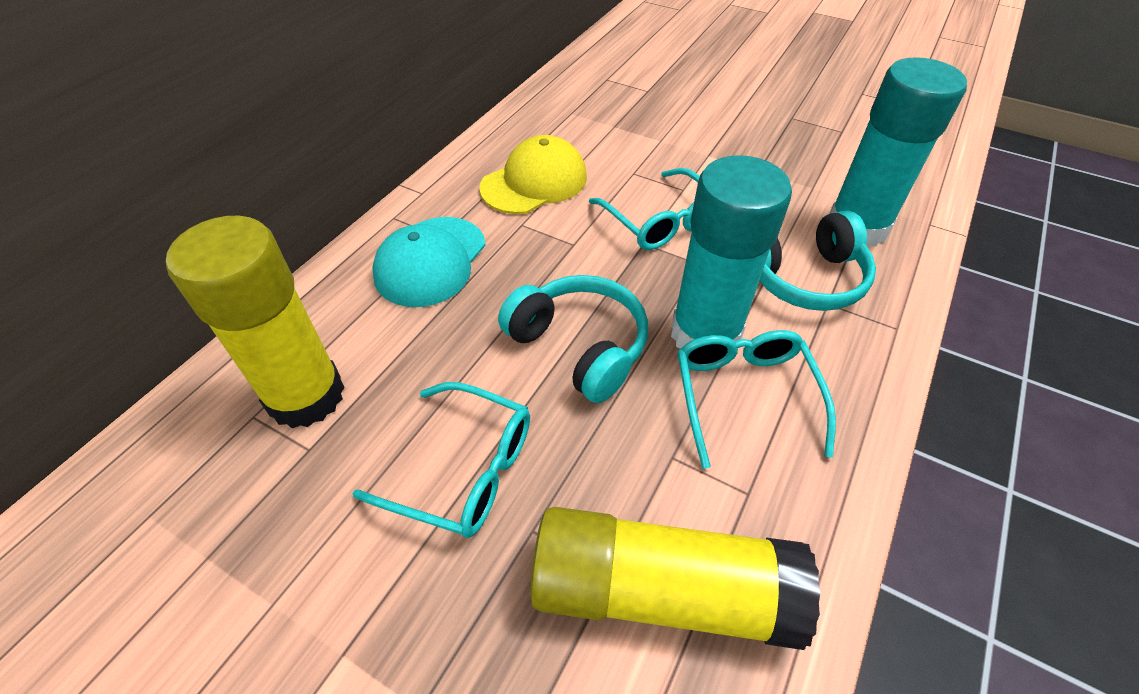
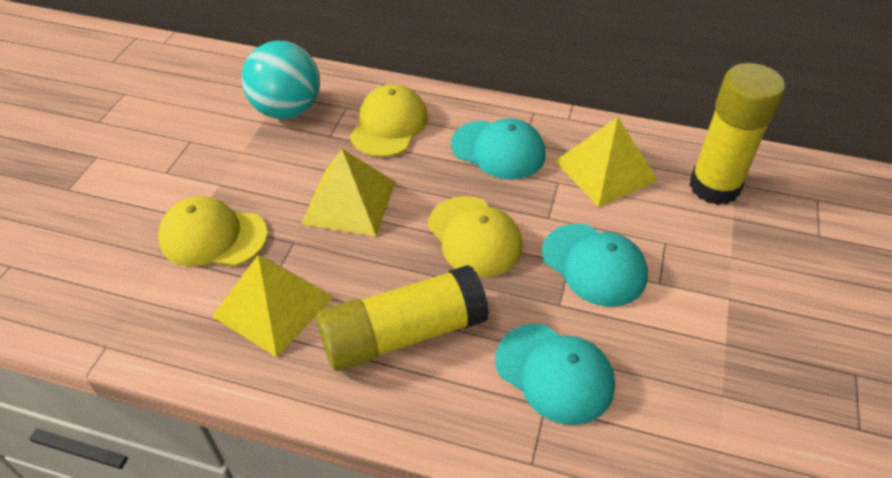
turquoise ball: none = 0 -> [242,41,320,119] = 1
turquoise cap: [372,217,486,307] = 1 -> [451,118,545,180] [495,324,615,425] [542,224,648,307] = 3
turquoise glasses: [353,382,530,538] [589,168,700,250] [677,330,836,469] = 3 -> none = 0
turquoise glue stick: [671,155,792,349] [829,57,967,247] = 2 -> none = 0
turquoise headphones: [498,275,648,403] [759,210,876,311] = 2 -> none = 0
yellow cap: [479,135,587,214] = 1 -> [158,196,268,266] [350,84,428,157] [428,196,523,277] = 3
yellow pyramid: none = 0 -> [212,255,333,357] [301,149,395,236] [555,117,658,207] = 3

